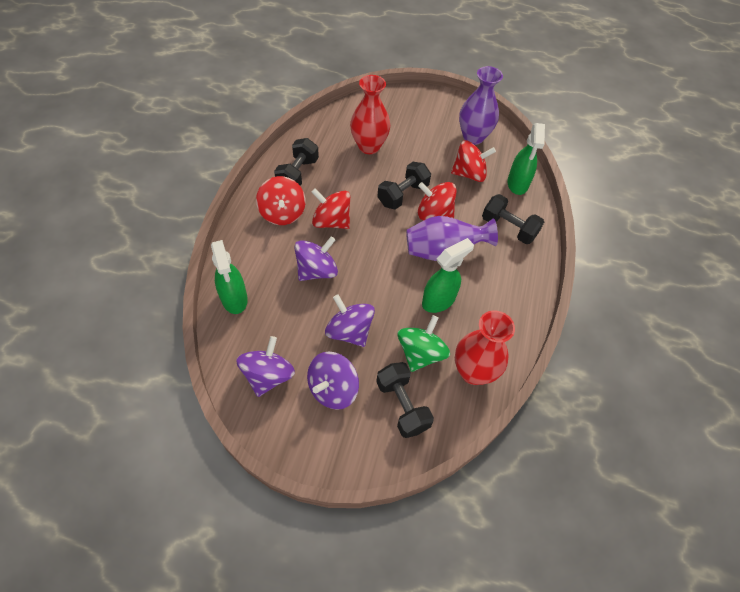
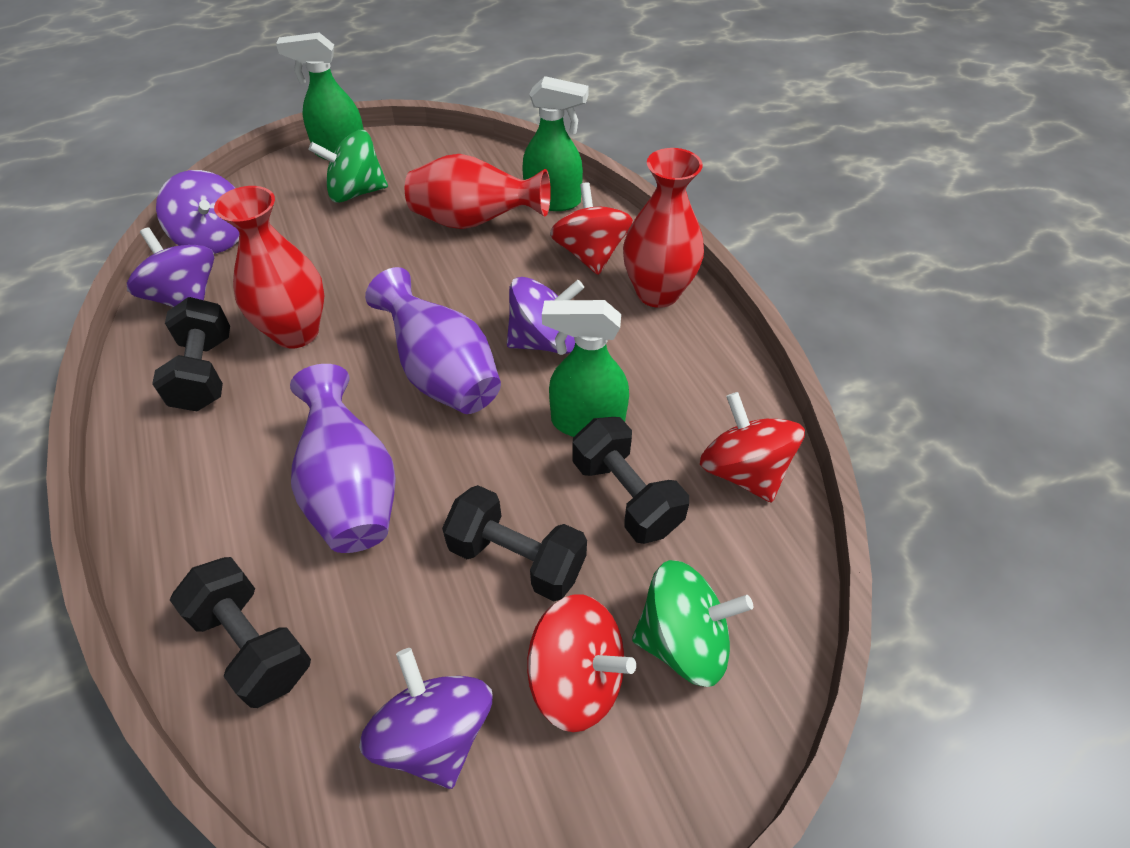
green spinning top: [397,315,450,372] = 1 -> [309,130,388,203] [632,560,753,687] = 2
red spinning top: [256,176,306,225] [312,188,350,229] [418,182,457,220] [451,140,496,182] = 4 -> [527,594,636,732] [550,182,633,275] [700,392,805,503] = 3
red vase: [350,75,390,154] [455,311,515,385] = 2 -> [214,186,324,349] [405,154,551,229] [623,148,704,308] = 3

